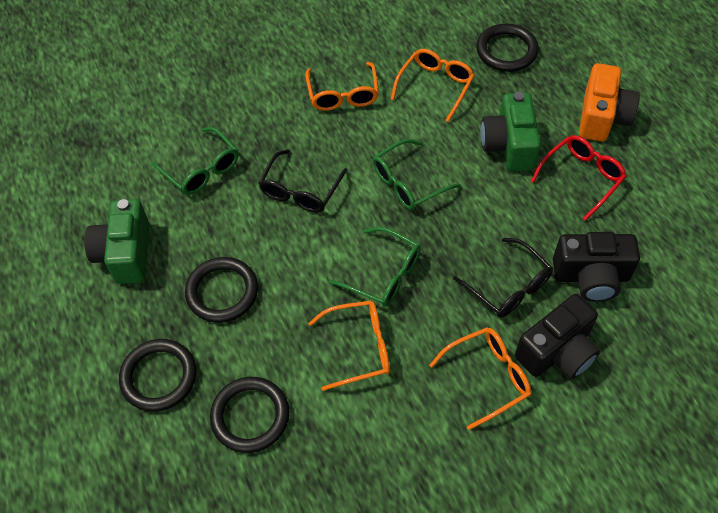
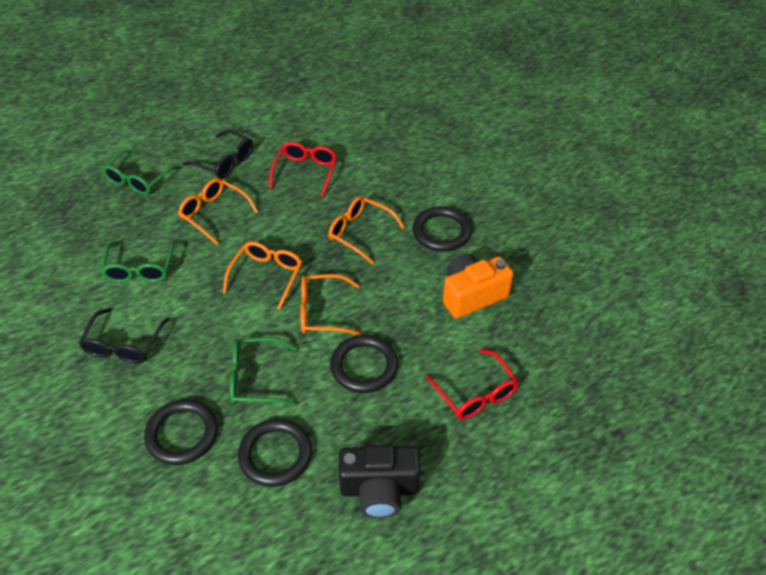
black camera: [515,294,600,379] [553,232,640,302] = 2 -> [339,445,420,518] = 1
green camera: [84,199,149,284] [481,92,541,171] = 2 -> none = 0
red glasses: [531,135,627,220] = 1 -> [270,142,337,197] [425,349,519,419] = 2

